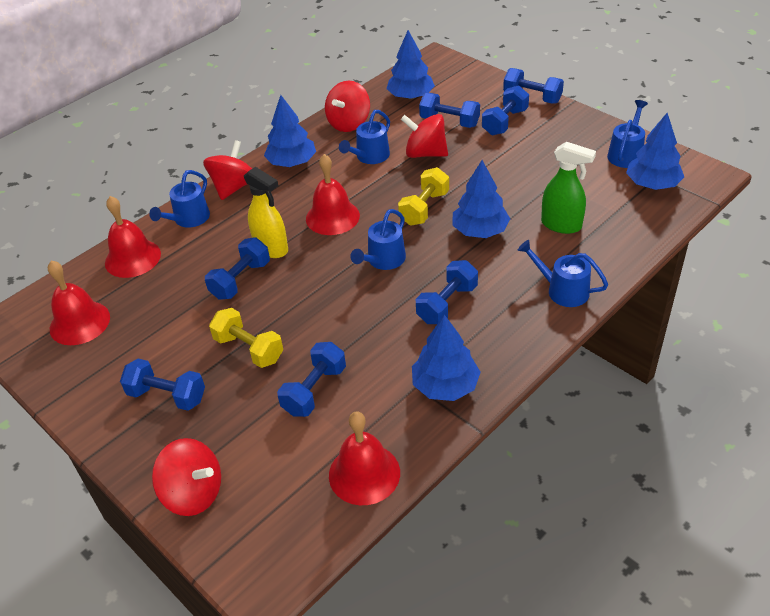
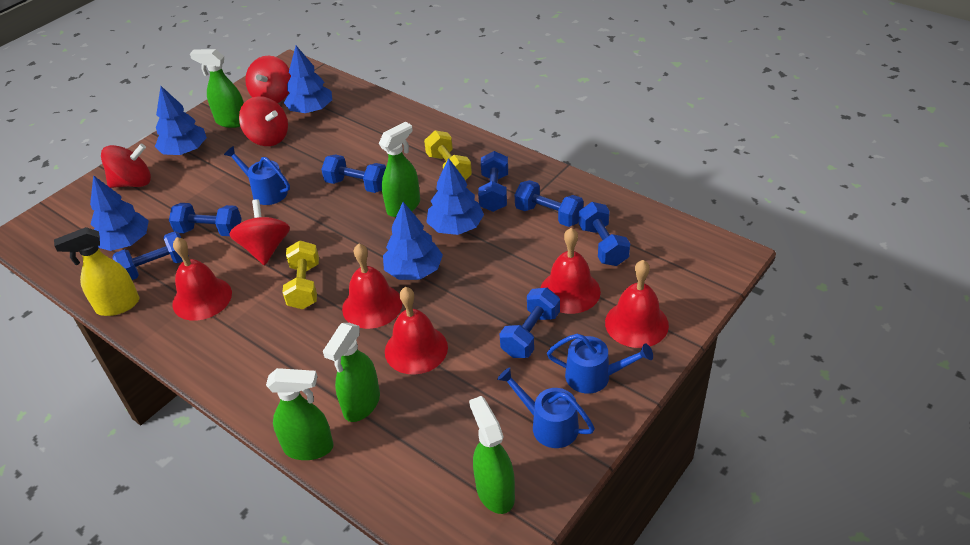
blue watering can: [149,170,210,228] [339,110,390,164] [350,209,406,270] [518,240,608,307] [607,100,648,168] = 5 -> [224,146,290,205] [497,367,595,448] [547,334,653,394] = 3
green spray bottle: [541,142,596,234] = 1 -> [190,49,244,128] [266,368,333,460] [323,323,380,422] [379,122,420,217] [469,396,515,514] = 5
red bell: [48,260,110,345] [105,196,161,278] [306,154,360,235] [329,411,400,505] = 4 -> [172,237,232,321] [342,244,402,329] [385,287,448,374] [541,228,601,314] [605,260,669,348] = 5

